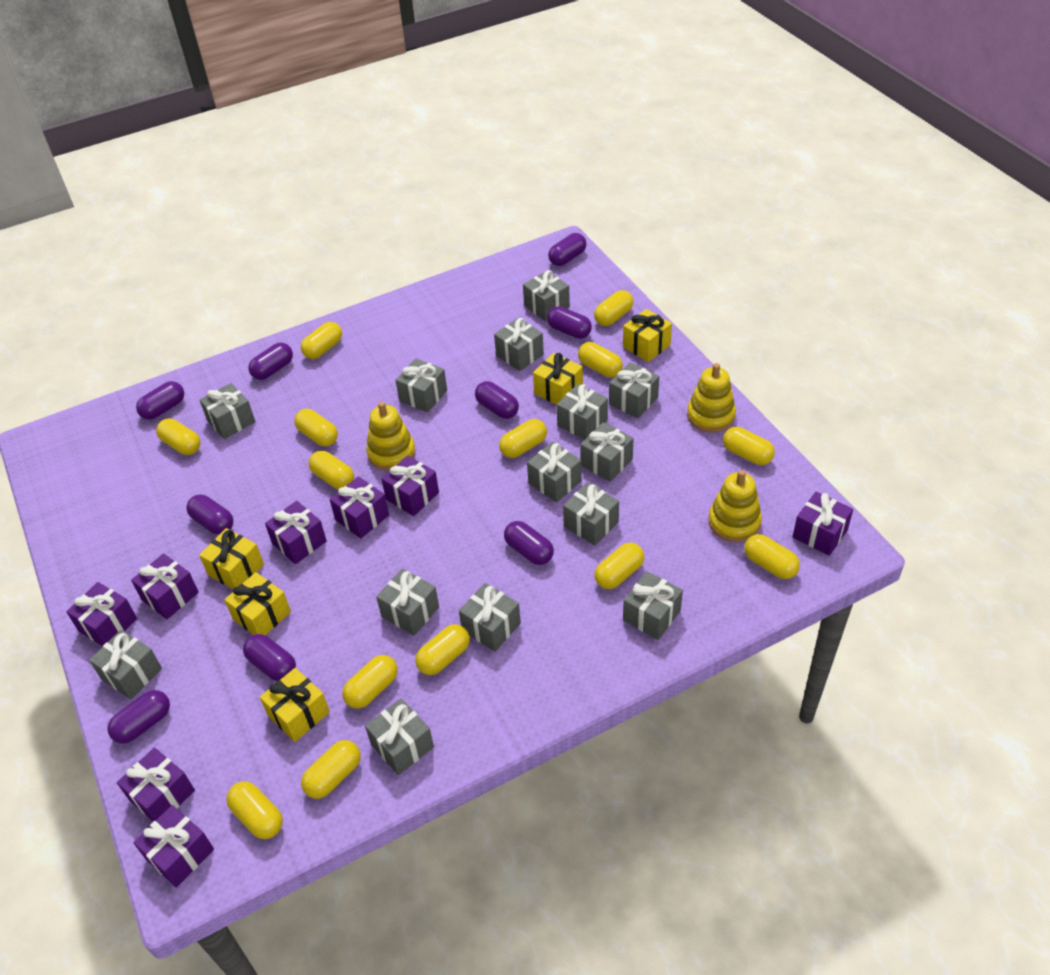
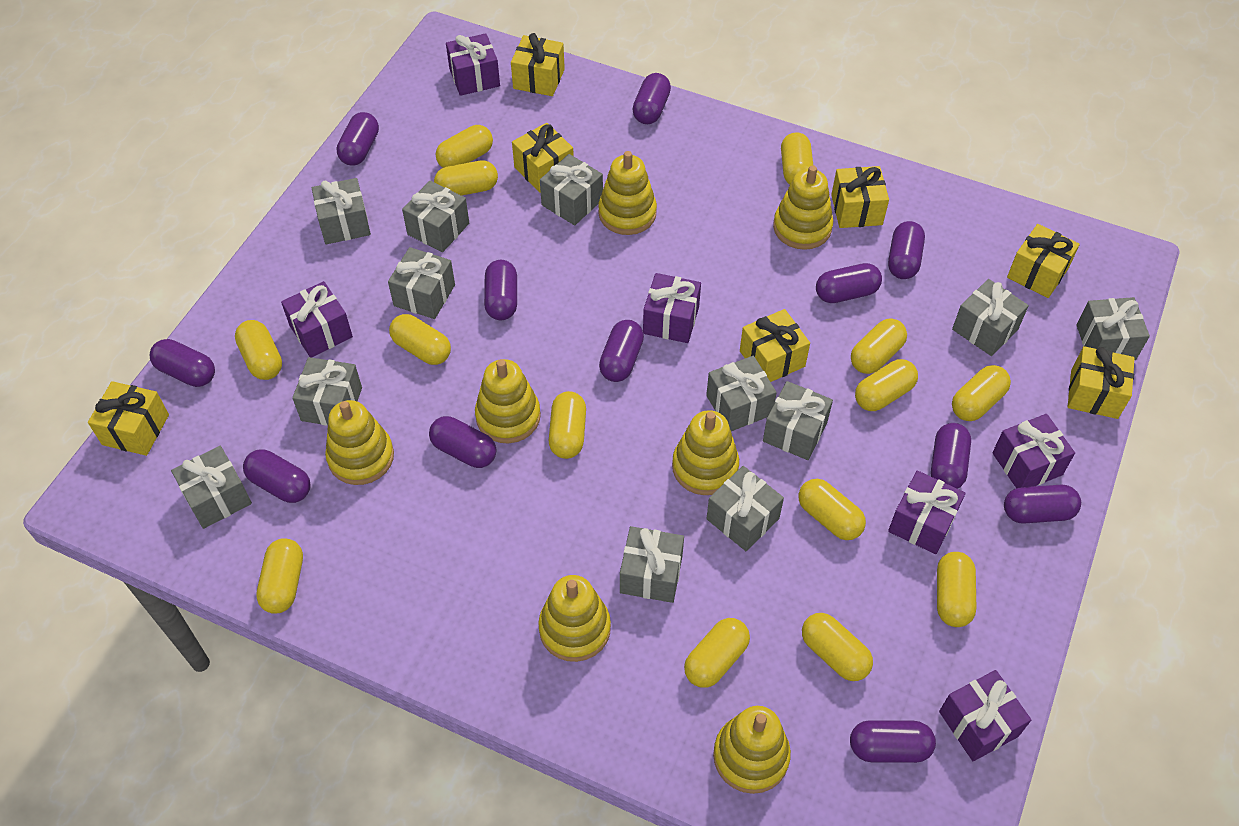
grey gift: [89,630,162,699] [200,383,255,439] [365,699,434,775] [376,569,439,636] [395,358,447,412] [459,583,521,652] [494,318,544,371] [523,270,570,321] [527,442,582,502] [557,384,608,440] [563,482,619,546] [580,422,634,482] [609,362,659,418] [623,571,683,640] = 14 -> [171,446,252,529] [292,357,362,426] [312,178,371,244] [388,247,455,319] [402,181,469,252] [540,154,603,226] [620,526,684,603] [706,356,777,431] [707,466,784,551] [763,381,833,460] [952,279,1029,356] [1076,297,1150,360] = 12
purple capsule: [107,690,170,744] [136,381,184,420] [186,495,234,535] [243,634,296,681] [248,343,293,380] [475,381,519,419] [504,521,554,565] [547,306,592,339] [548,233,586,266] = 9 -> [150,339,215,387] [243,449,311,503] [337,112,379,166] [429,416,496,468] [484,260,517,320] [599,320,644,382] [632,73,671,124] [816,263,882,303] [850,720,936,763] [888,221,925,279] [931,423,971,489] [1004,485,1081,524] = 12
purple gift: [66,582,137,646] [117,748,195,822] [131,553,199,619] [133,805,214,888] [265,501,327,564] [330,476,389,538] [382,455,439,516] [793,491,853,556] = 8 -> [281,281,353,358] [446,33,500,96] [643,273,701,343] [888,470,965,554] [939,670,1031,761] [992,414,1075,488] = 6
yellow gift: [199,528,264,589] [224,572,291,635] [260,668,330,742] [533,353,583,405] [623,309,672,362] = 5 -> [88,381,169,456] [511,33,565,96] [512,123,574,193] [740,309,810,382] [831,166,889,228] [1007,224,1080,298] [1068,346,1135,419] = 7
yellow stacking toy: [366,402,415,471] [687,363,736,433] [708,470,762,542] = 3 -> [325,400,394,485] [475,359,541,443] [538,575,611,662] [598,151,657,235] [672,410,739,495] [713,706,791,794] [773,165,833,250] = 7

